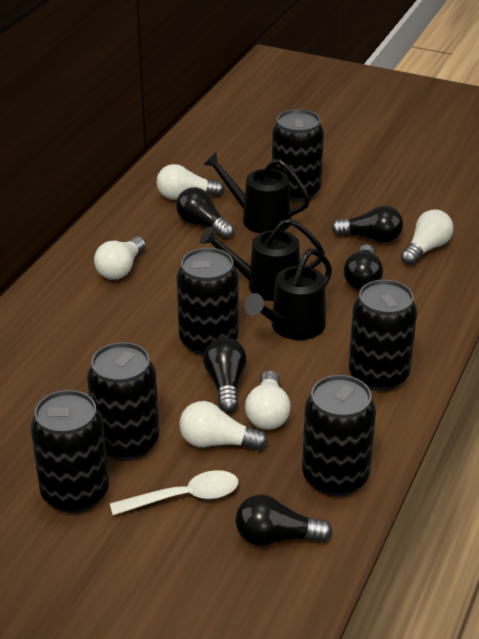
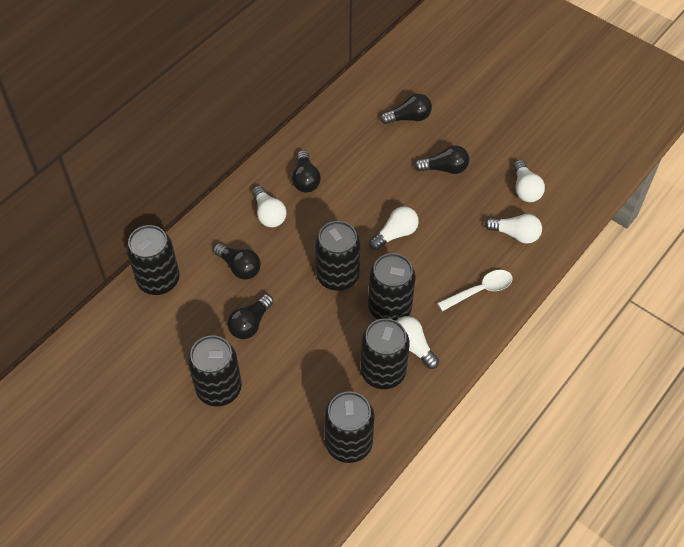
black watering can: [200,218,325,301] [203,152,310,233] [244,249,332,340] = 3 -> none = 0

